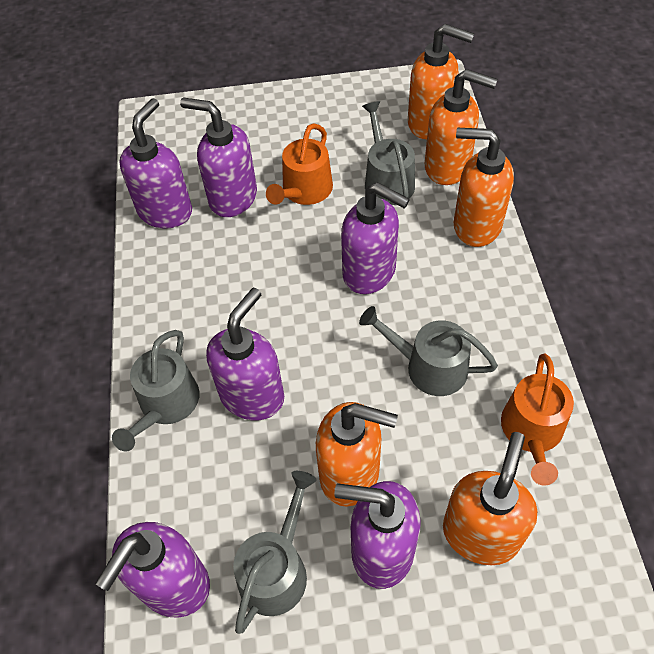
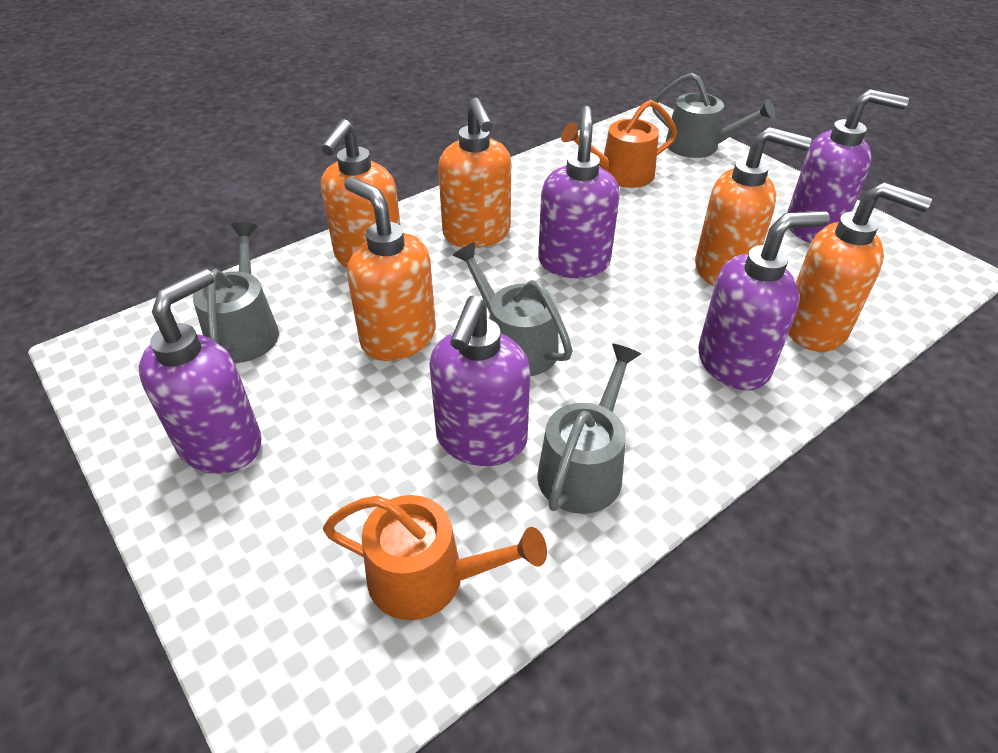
purple soap dispenser: [95,522,210,618] [119,98,192,229] [180,98,257,217] [206,288,284,420] [334,481,421,589] [341,182,410,294] = 6 -> [139,269,262,474] [429,295,531,466] [538,106,620,278] [698,211,830,390] [787,89,909,243] = 5

